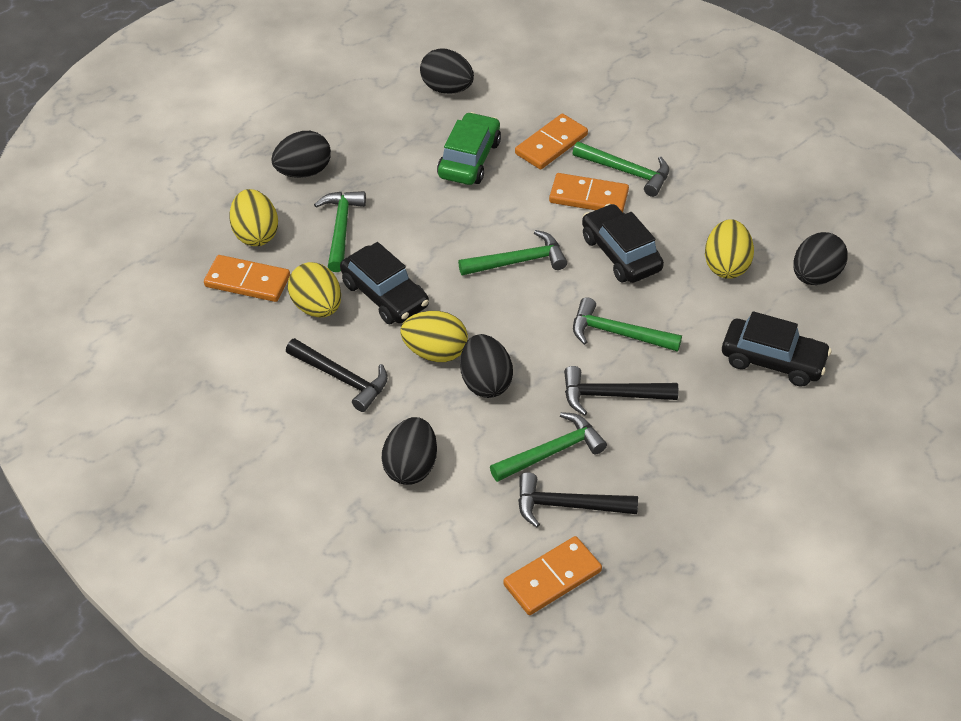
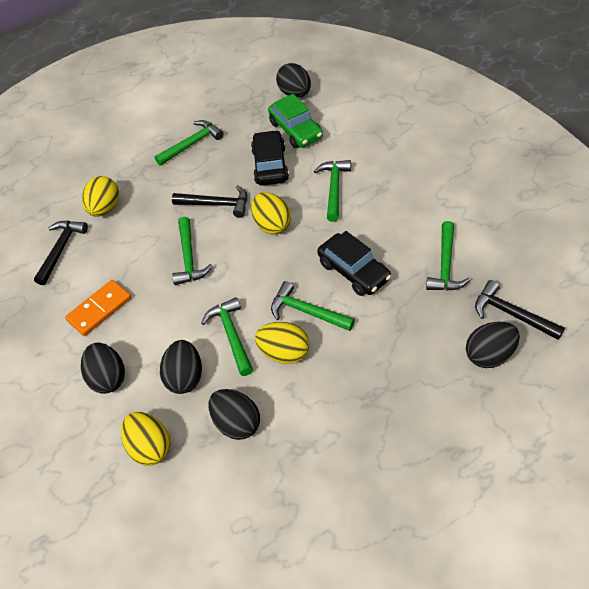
black car: [340,242,429,324] [582,204,664,283] [722,311,832,387] = 3 -> [251,130,289,186] [317,231,391,296] = 2
green hammer: [314,191,366,272] [458,230,567,276] [490,412,607,482] [573,142,669,197] [573,297,682,352] = 5 -> [155,120,224,166] [172,217,213,285] [201,297,253,376] [271,281,355,331] [314,160,351,222] [426,221,470,291] = 6
orange domino: [204,255,290,302] [503,536,602,615] [515,114,588,170] [549,173,629,212] = 4 -> [65,280,131,336] = 1

